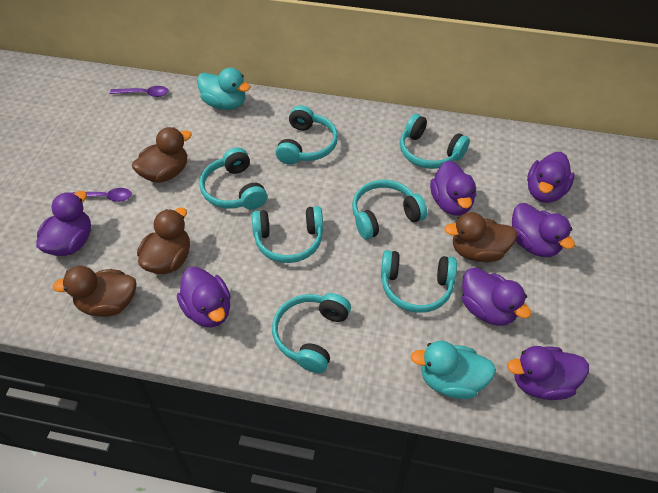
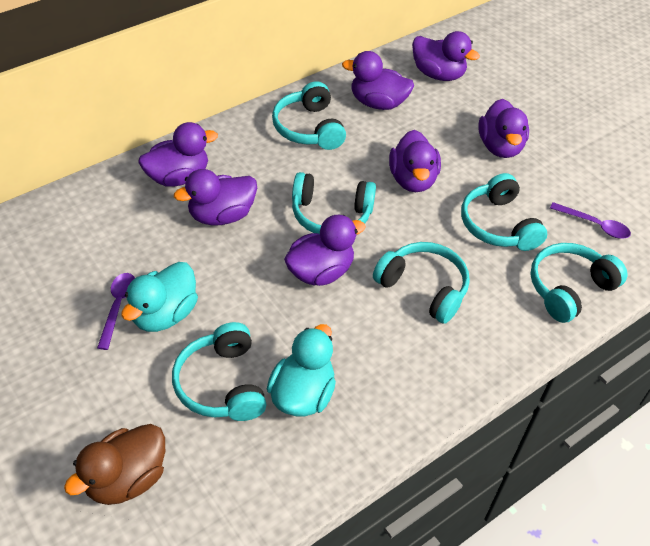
brown duck: [52,266,136,317] [132,127,192,183] [137,207,190,274] [444,212,517,262] = 4 -> [64,424,165,505] = 1
turquoise headphones: [199,147,267,210] [252,206,323,263] [272,293,351,373] [275,106,338,165] [352,180,427,239] [381,250,457,313] [400,114,470,169] = 7 -> [172,322,267,421] [272,81,346,150] [292,172,376,234] [373,242,470,324] [461,173,547,251] [530,243,627,323] = 6

